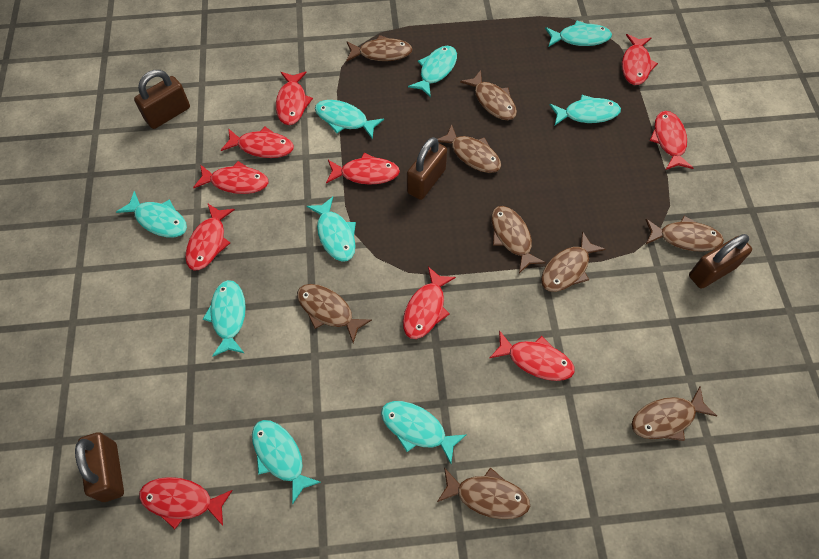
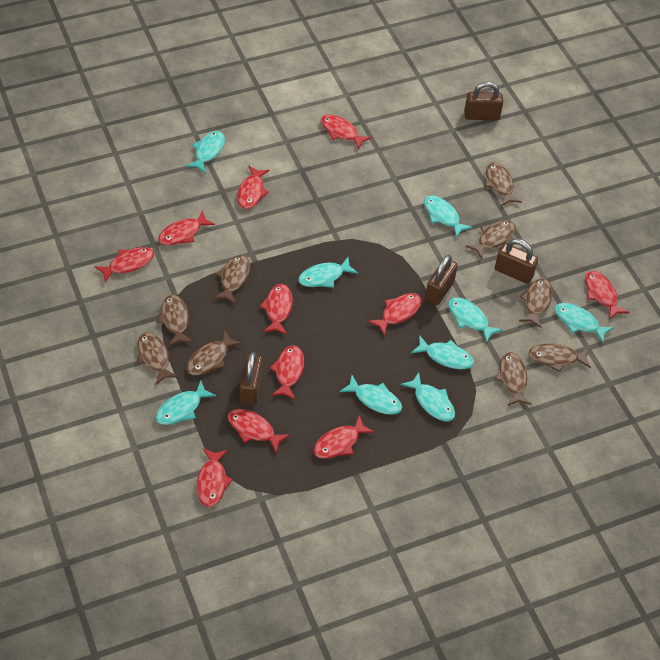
red fish: [139,477,233,529] [185,204,235,271] [193,161,269,194] [221,127,294,158] [276,72,313,125] [326,153,400,185] [403,267,456,339] [490,330,575,381] [622,34,658,85] [650,111,693,170] = 10 -> [94,247,154,282] [158,210,215,245] [197,448,233,507] [228,409,290,453] [237,166,270,209] [260,284,293,334] [270,345,304,400] [313,415,375,459] [321,115,372,150] [368,293,422,336] [585,271,629,320] = 11

